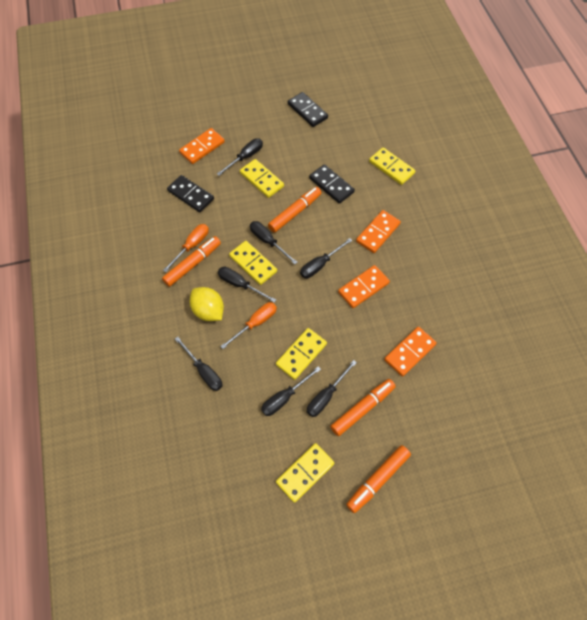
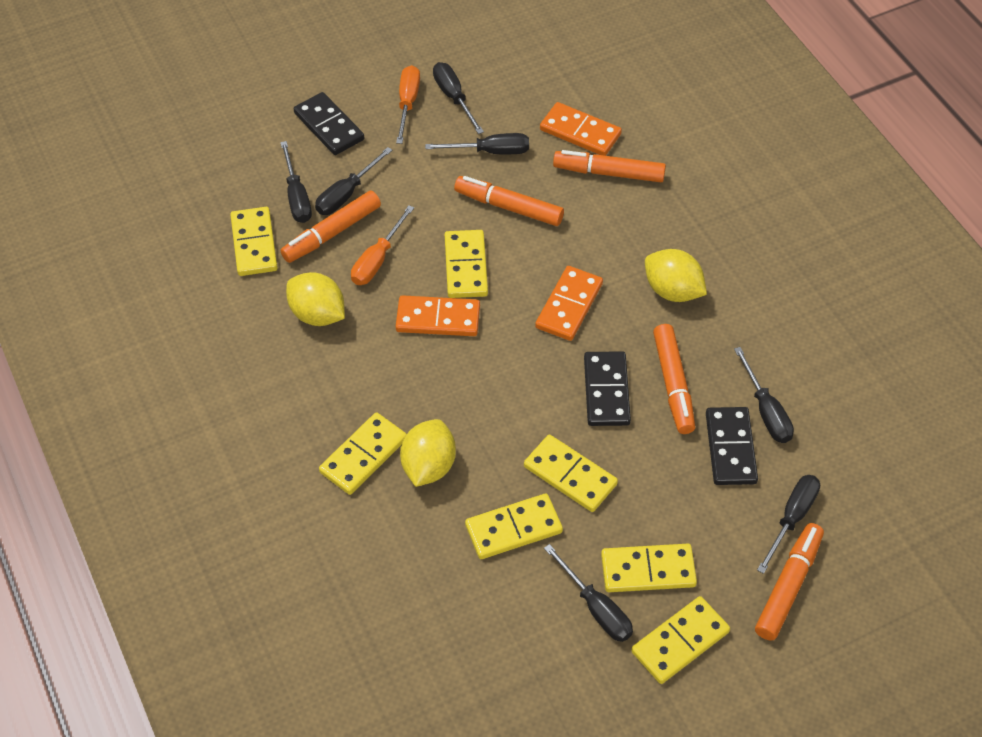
orange domino: [179,128,225,164] [338,265,390,308] [356,210,401,253] [384,327,437,377] = 4 -> [396,295,480,336] [535,266,603,341] [540,102,622,156] = 3
orange marker: [162,236,221,287] [268,187,321,233] [330,379,396,436] [346,445,411,513] = 4 -> [280,190,381,263] [454,176,564,226] [553,150,666,182] [653,324,695,434] [755,523,824,641] = 5
yellow domino: [229,241,277,285] [240,159,284,198] [276,328,327,380] [276,443,334,503] [369,147,415,185] = 5 -> [230,207,278,276] [319,412,407,495] [445,230,488,298] [465,494,563,559] [524,435,618,512] [601,544,697,592] [631,596,730,684] = 7
yellow lemon: [190,287,224,321] = 1 -> [286,272,345,326] [400,419,456,487] [645,249,707,302] = 3

